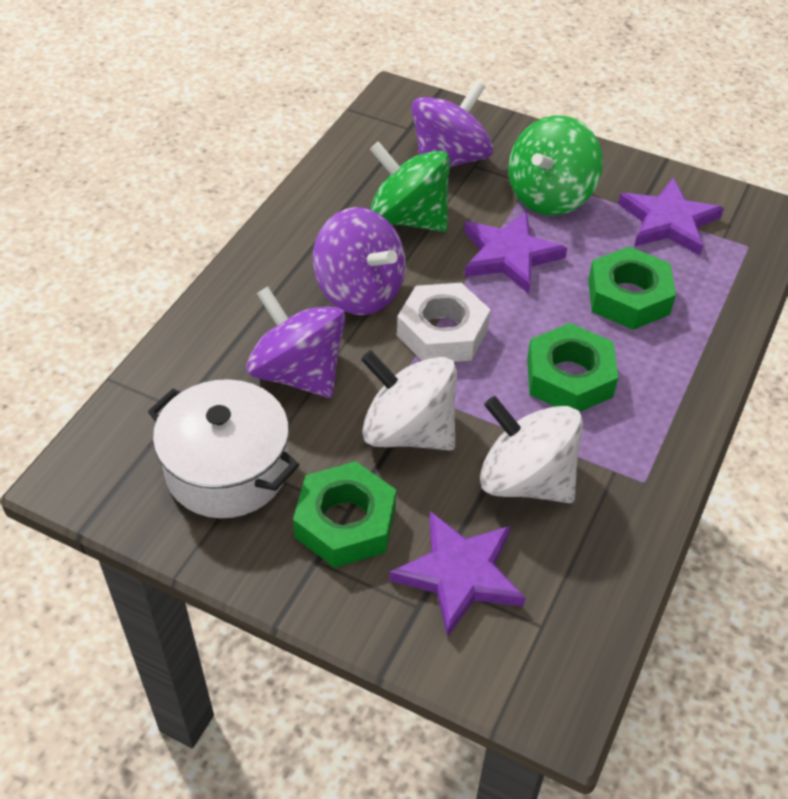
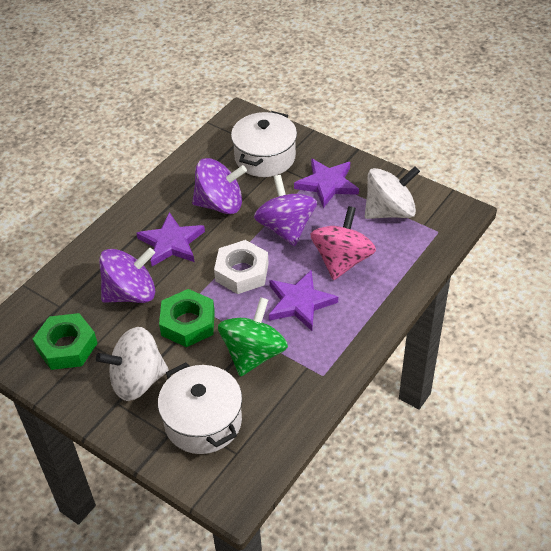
green nut: [293,461,396,568] [527,323,618,412] [588,246,676,330] = 3 -> [33,313,98,370] [159,289,215,347] = 2
green spinning top: [370,141,450,232] [508,115,603,215] = 2 -> [218,297,288,377] = 1
pink spinning top: none = 0 -> [311,206,376,280] = 1
white pot: [148,379,299,518] = 1 -> [158,362,242,454] [231,111,297,177] = 2

